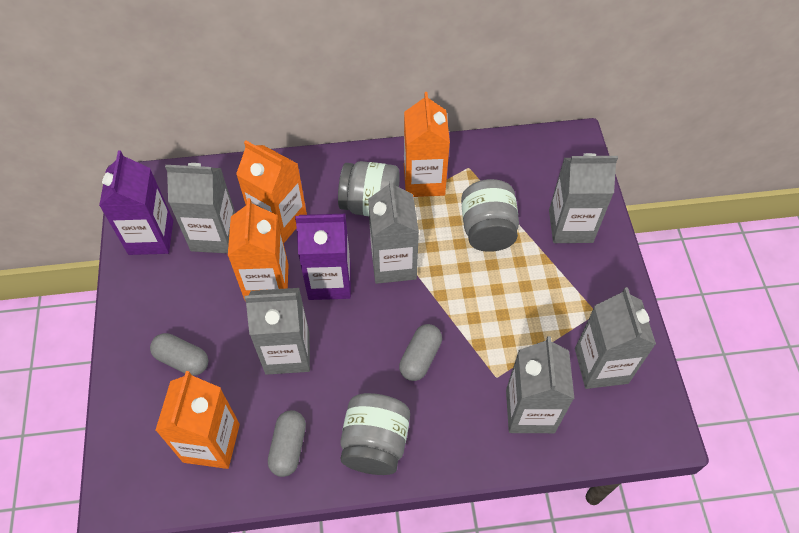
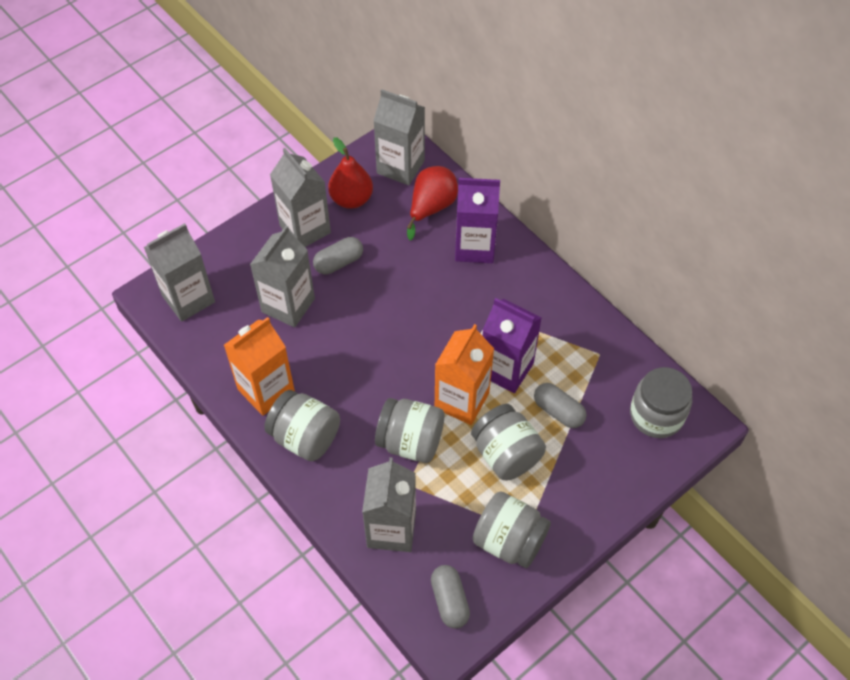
grey carton: [165,163,235,253] [244,288,310,375] [368,179,419,284] [506,336,574,433] [549,153,618,243] [575,287,656,389] = 6 -> [144,223,215,322] [250,226,315,327] [270,148,331,247] [362,457,416,552] [373,89,425,185] = 5
grey jar: [338,161,400,216] [340,393,410,475] [461,179,519,252] = 3 -> [264,390,340,461] [375,398,444,463] [471,404,546,480] [473,492,551,568] [630,367,692,438] = 5
orange carton: [155,371,240,469] [228,198,289,302] [236,141,307,243] [404,92,450,197] = 4 -> [224,317,295,416] [435,324,494,425] = 2
red pear: none = 0 -> [328,137,373,209] [407,166,458,240] = 2

